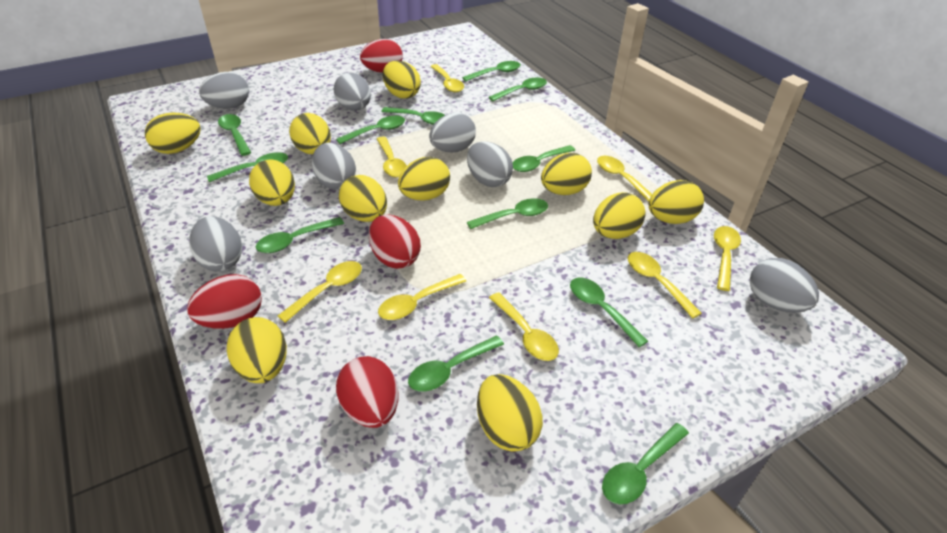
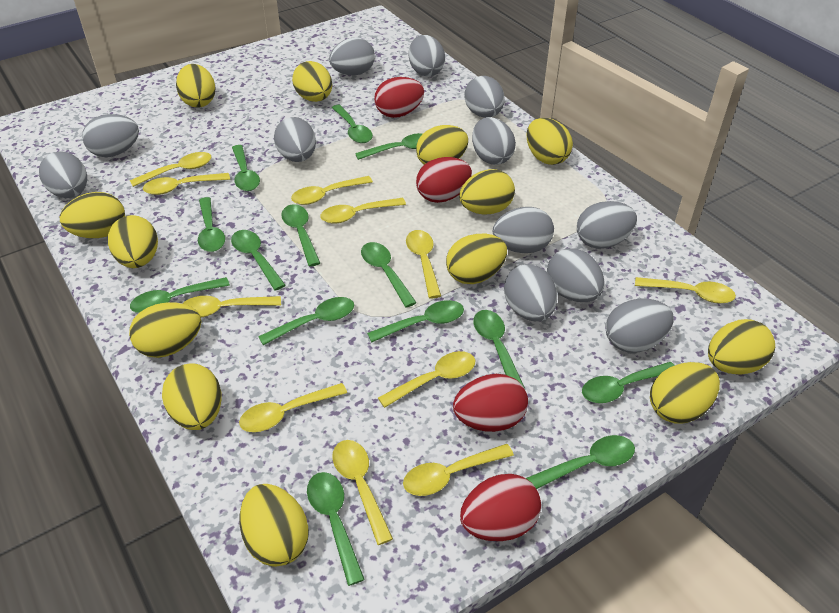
green spoon: [207,152,288,182] [218,114,251,156] [255,217,344,253] [336,116,405,144] [381,107,445,125] [408,335,504,392] [462,61,521,81] [467,198,548,229] [489,77,547,101] [513,145,575,172] [570,277,648,347] [602,423,689,504] = 12 -> [130,277,230,313] [198,197,225,252] [231,230,286,291] [232,145,260,191] [258,297,354,345] [281,204,320,267] [307,472,365,586] [332,105,373,143] [355,133,423,160] [361,242,417,307] [367,300,464,342] [473,310,525,388] [526,435,635,489] [582,362,675,403] = 14
grey egg: [189,216,242,271] [199,72,249,108] [312,143,356,190] [334,73,371,110] [429,113,476,153] [467,141,513,187] [750,258,819,312] = 7 -> [39,151,87,198] [82,114,139,157] [274,117,316,162] [329,38,375,75] [409,35,445,77] [464,76,505,118] [472,117,516,165] [493,207,554,253] [504,264,557,322] [547,248,605,302] [577,201,637,249] [606,298,674,353] = 12
yellow egg: [145,113,201,154] [227,317,287,383] [249,159,295,206] [289,113,331,154] [339,175,387,222] [383,60,421,99] [398,157,450,201] [477,374,543,452] [541,153,592,195] [593,192,646,239] [649,180,704,224] = 11 -> [60,192,125,238] [108,215,158,268] [129,302,201,358] [162,363,222,430] [176,64,216,108] [239,484,309,567] [292,61,332,102] [416,125,468,165] [446,234,507,284] [459,169,515,215] [527,118,573,165] [650,362,720,424] [708,319,775,375] = 13
yellow spoon: [278,261,362,323] [377,136,407,178] [378,274,466,320] [430,64,464,92] [489,292,559,361] [597,156,652,202] [628,252,702,319] [714,226,741,291] = 8 -> [130,152,212,187] [143,173,230,195] [182,296,281,318] [239,383,347,432] [291,176,373,205] [320,198,406,224] [333,440,393,545] [378,351,475,408] [403,444,514,496] [406,230,441,298] [635,277,736,303] = 11

